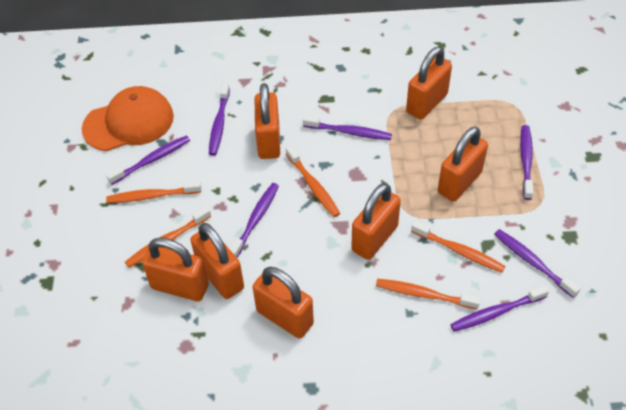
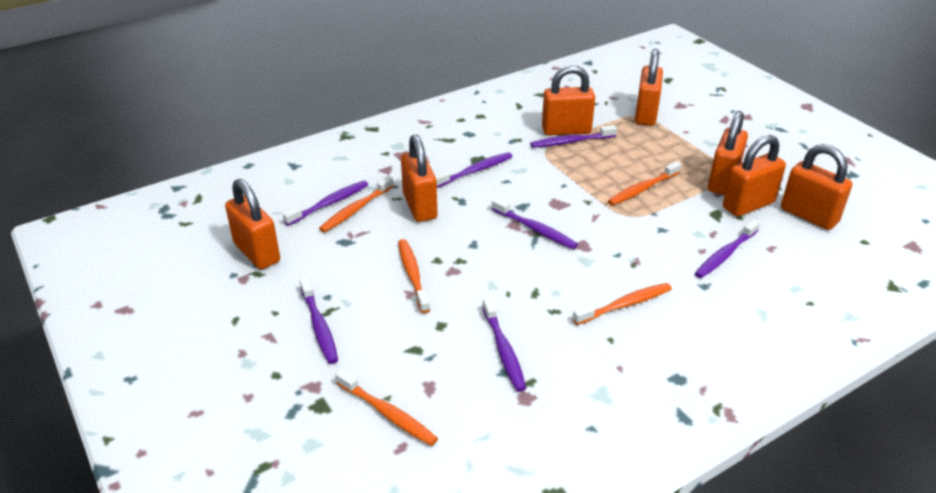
orange cap: [82,86,174,151] = 1 -> none = 0

